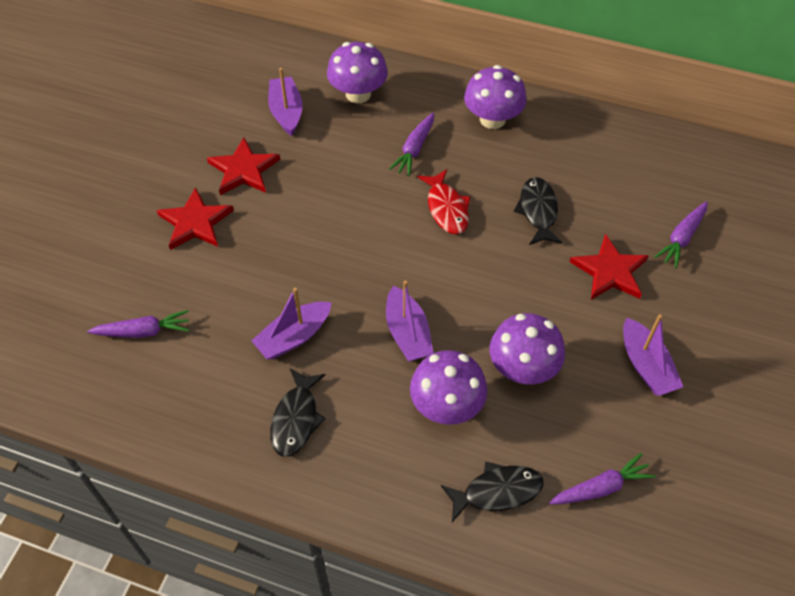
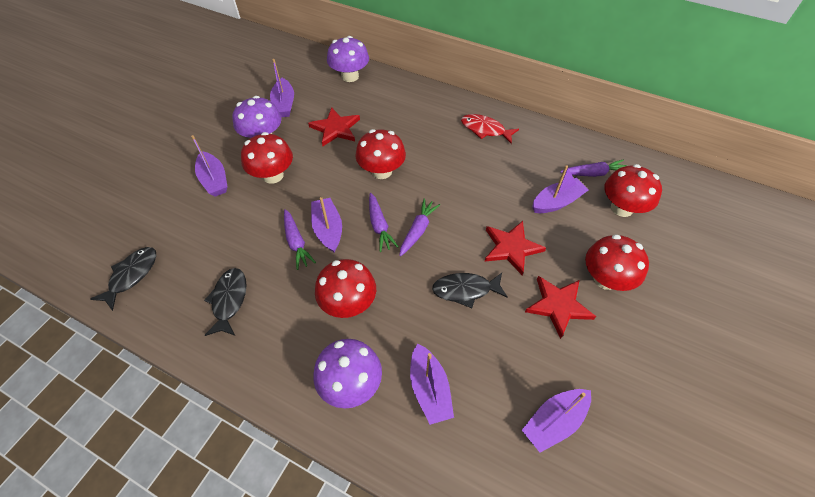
purple boat: [251,288,332,359] [268,68,303,136] [386,281,434,361] [623,314,683,396] = 4 -> [191,135,227,197] [270,59,294,117] [311,197,342,252] [410,343,454,425] [522,389,591,453] [532,165,588,213] = 6
purple mushroom: [327,42,388,103] [410,350,488,425] [464,65,527,129] [490,313,565,384] = 4 -> [232,96,282,138] [313,339,382,408] [327,36,369,82] = 3
red mushroom: none = 0 -> [241,132,293,184] [315,259,376,318] [356,129,406,179] [585,234,649,291] [604,164,662,217] = 5

